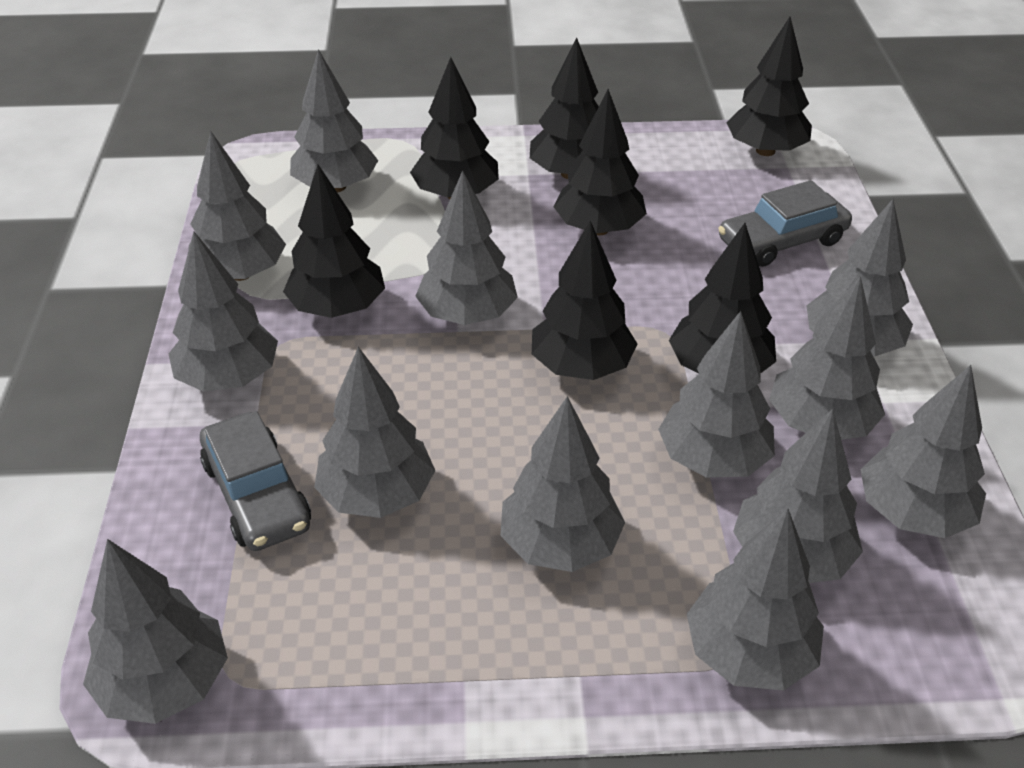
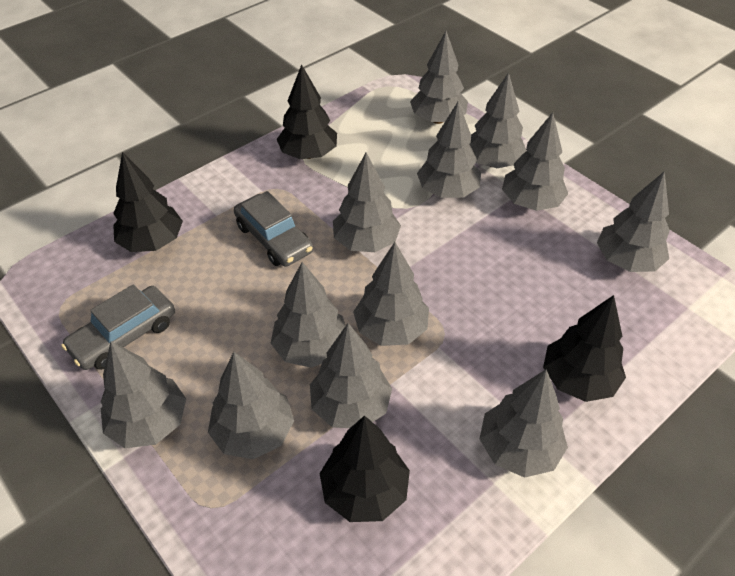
black tree: [283,165,385,318] [410,57,499,199] [530,37,599,179] [532,221,637,380] [553,89,647,235] [669,223,776,374] [727,17,812,156] = 7 -> [113,152,183,252] [277,64,337,159] [320,415,410,522] [543,295,626,402] = 4
grey tree: [83,539,228,724] [169,232,278,392] [189,131,286,281] [290,49,378,192] [314,347,435,518] [415,170,518,325] [501,396,625,572] [658,311,775,478] [687,508,824,690] [733,409,863,583] [769,276,885,440] [806,199,913,356] [860,365,986,538] = 13 -> [101,341,186,448] [208,352,294,459] [271,262,346,368] [310,323,392,428] [333,153,401,252] [353,242,429,346] [410,31,468,124] [417,101,481,198] [469,73,526,168] [480,369,568,478] [502,112,568,211] [597,171,670,272] = 12

